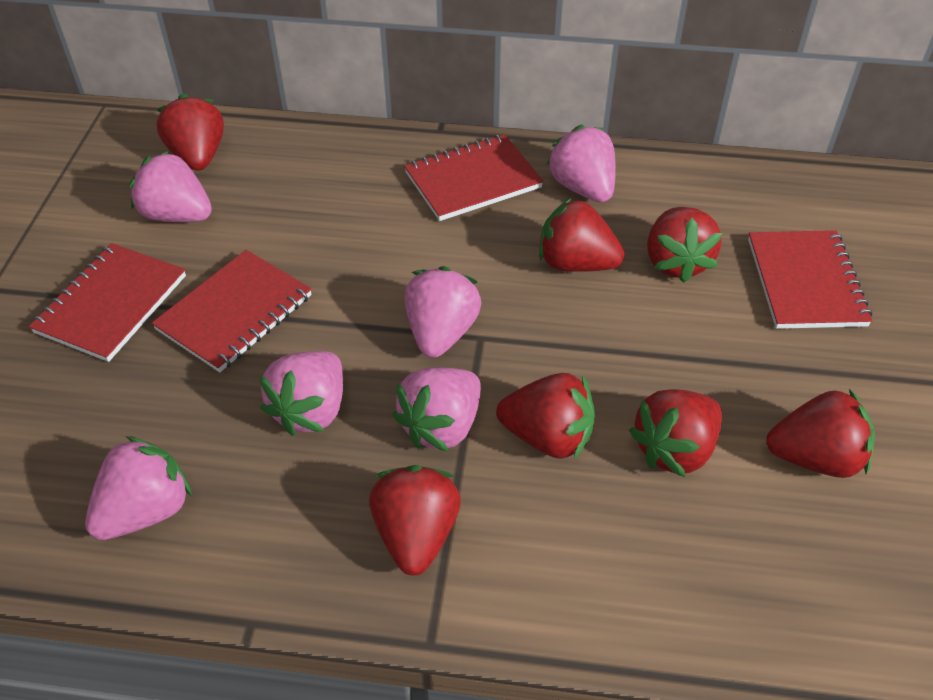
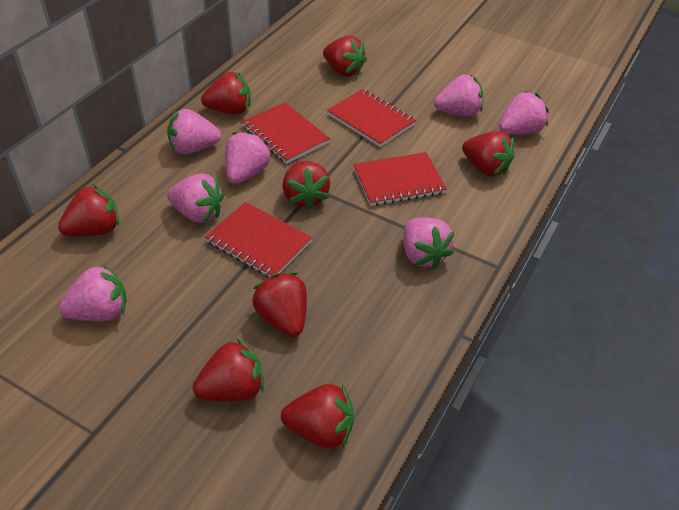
pink strawberry: [85,436,192,540] [130,151,212,222] [259,351,343,436] [392,367,481,452] [405,266,481,358] [547,125,616,202] = 6 -> [59,264,127,321] [167,109,221,155] [167,173,224,223] [225,131,272,184] [403,217,454,269] [434,74,483,117] [499,91,549,135] = 7
red strawberry: [157,94,224,171] [369,465,461,575] [496,373,595,459] [539,197,624,272] [629,389,722,477] [647,207,722,283] [766,389,875,478] = 7 -> [58,184,119,237] [193,338,264,401] [201,72,251,114] [252,272,307,337] [281,384,354,449] [282,161,330,210] [323,36,367,76] [462,131,514,176] = 8

